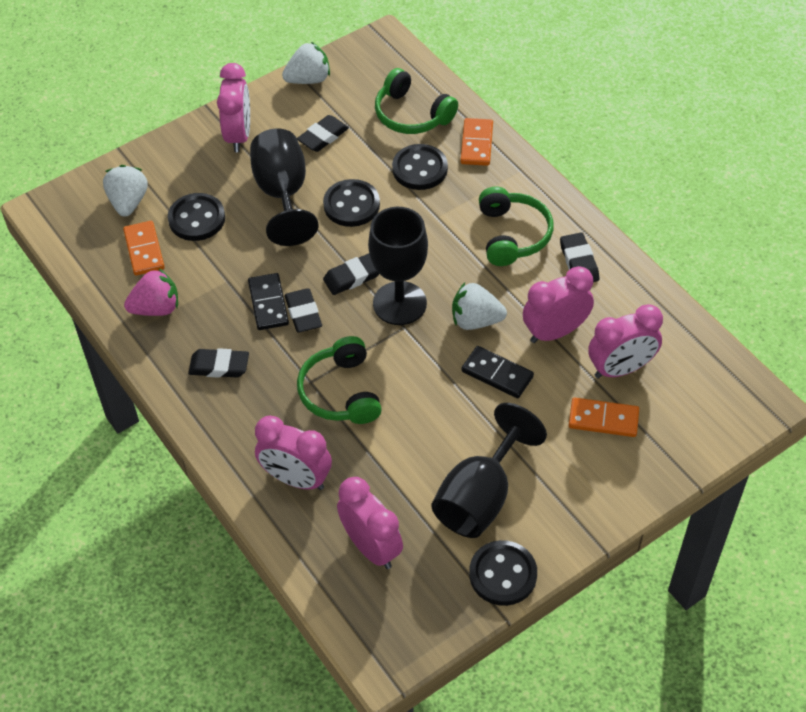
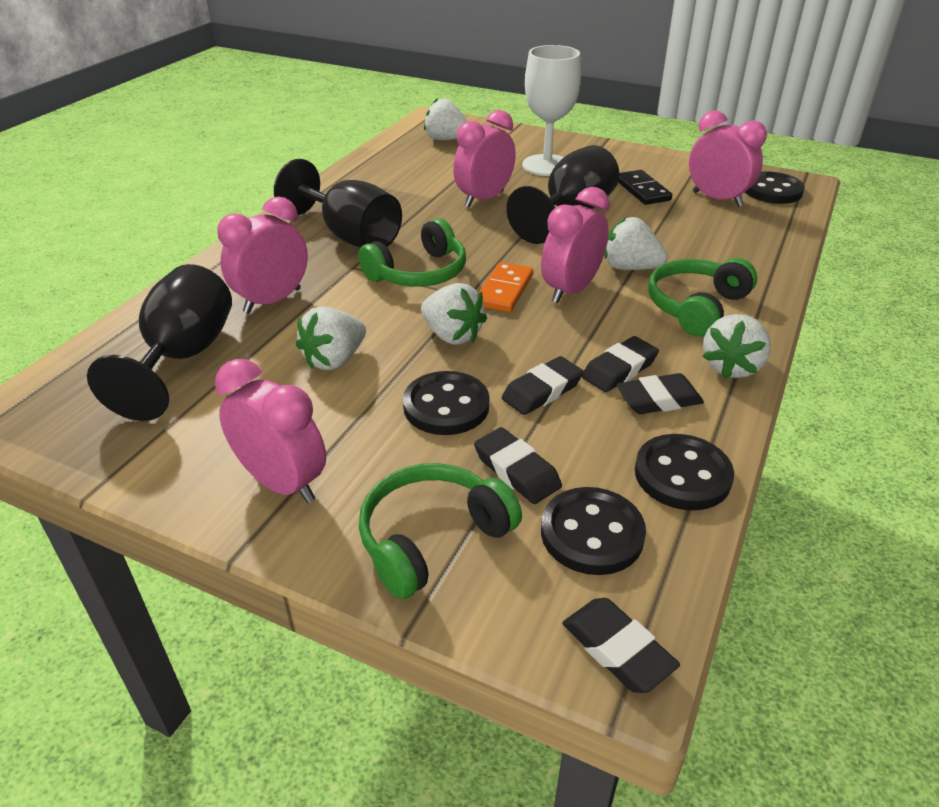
black domino: [248,273,289,330] [461,346,534,398] = 2 -> [618,170,672,205] = 1
orange domino: [123,221,165,276] [460,118,493,166] [569,398,639,437] = 3 -> [479,262,533,312] = 1
pink strawberry: [124,269,178,316] = 1 -> none = 0
white goblet: none = 0 -> [522,45,581,176] = 1
white strawberry: [103,165,148,217] [282,42,330,84] [452,283,507,330] = 3 -> [296,306,366,370] [421,283,487,345] [424,98,467,140] [604,217,668,270] [702,314,771,379] = 5

